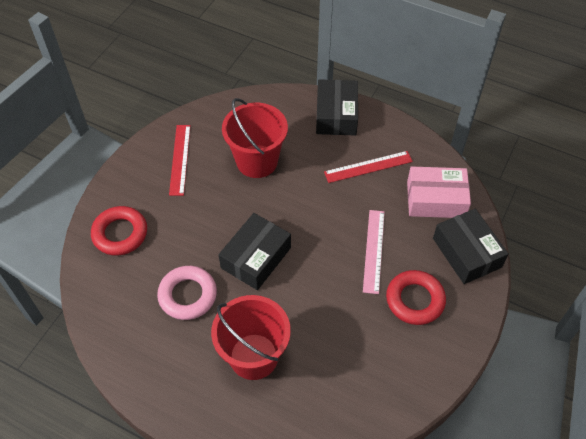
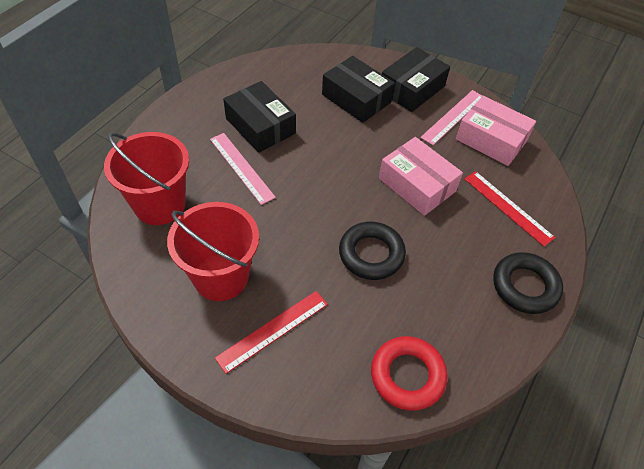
black ring: none = 0 -> [339,222,406,280] [493,252,563,314] = 2
pink box: [407,166,471,218] = 1 -> [379,137,463,216] [456,96,536,166] = 2
pink ring: [157,266,217,320] = 1 -> none = 0
pink ruler: [363,210,385,294] = 1 -> [210,133,276,205] [420,90,483,145] = 2
red ring: [91,206,147,256] [386,270,446,325] = 2 -> [371,336,448,411] = 1

